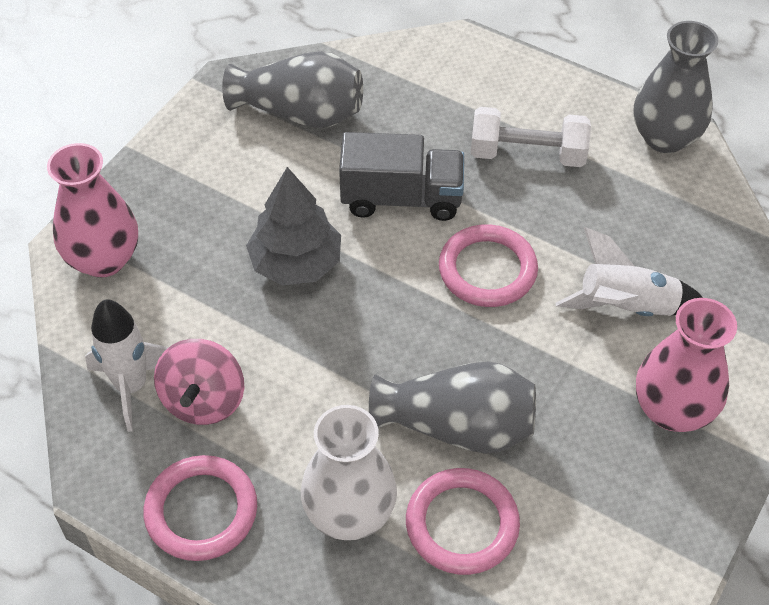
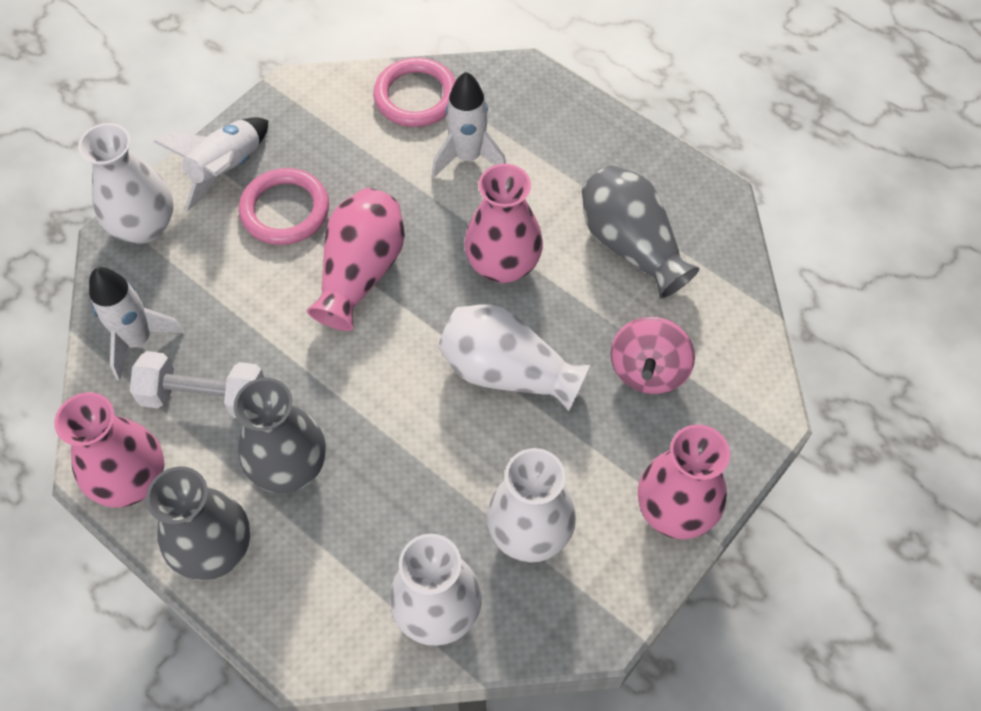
grey tree: [246,167,341,286] = 1 -> none = 0
grey truck: [339,132,464,221] = 1 -> none = 0
pink ring: [143,455,257,561] [406,468,520,575] [439,224,538,307] = 3 -> [239,168,329,245] [373,58,456,127] = 2
pink vase: [47,143,138,277] [636,298,737,432] = 2 -> [54,392,164,508] [307,188,405,331] [464,164,543,283] [638,424,730,539] = 4
white rocket: [85,299,169,432] [556,227,703,316] = 2 -> [89,267,185,381] [153,117,269,211] [432,72,506,177] = 3
white vase: [301,405,397,540] = 1 -> [78,123,173,244] [389,534,482,646] [438,304,590,411] [487,448,576,563] = 4

